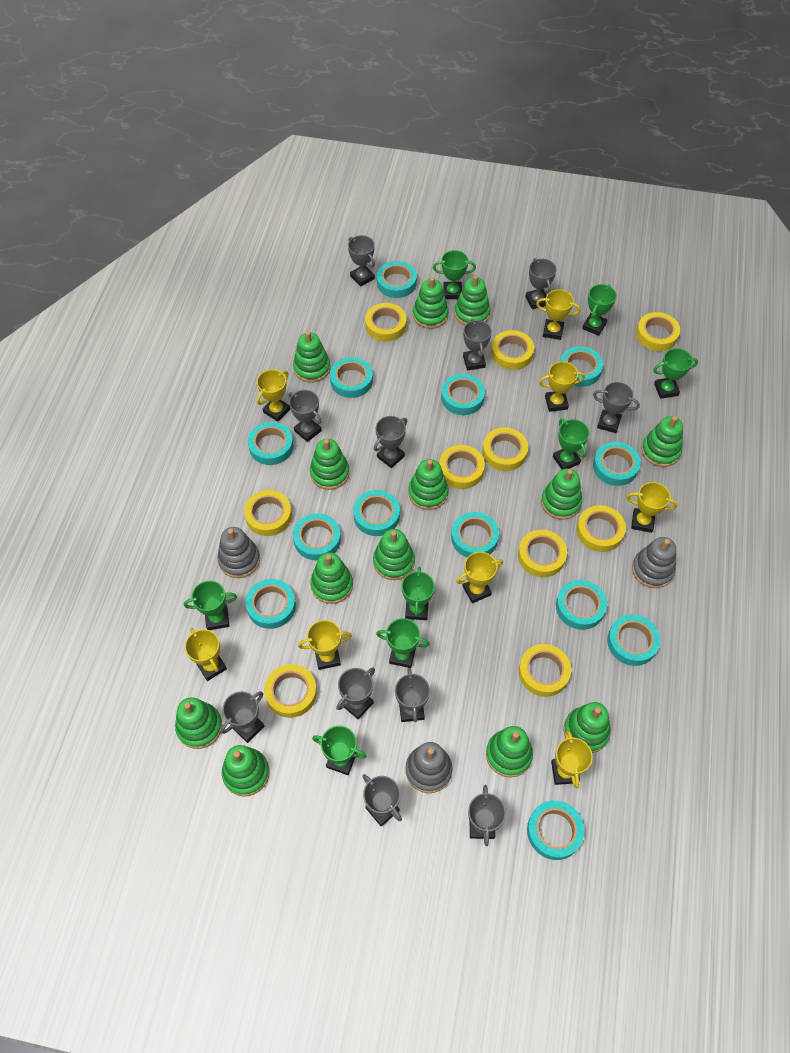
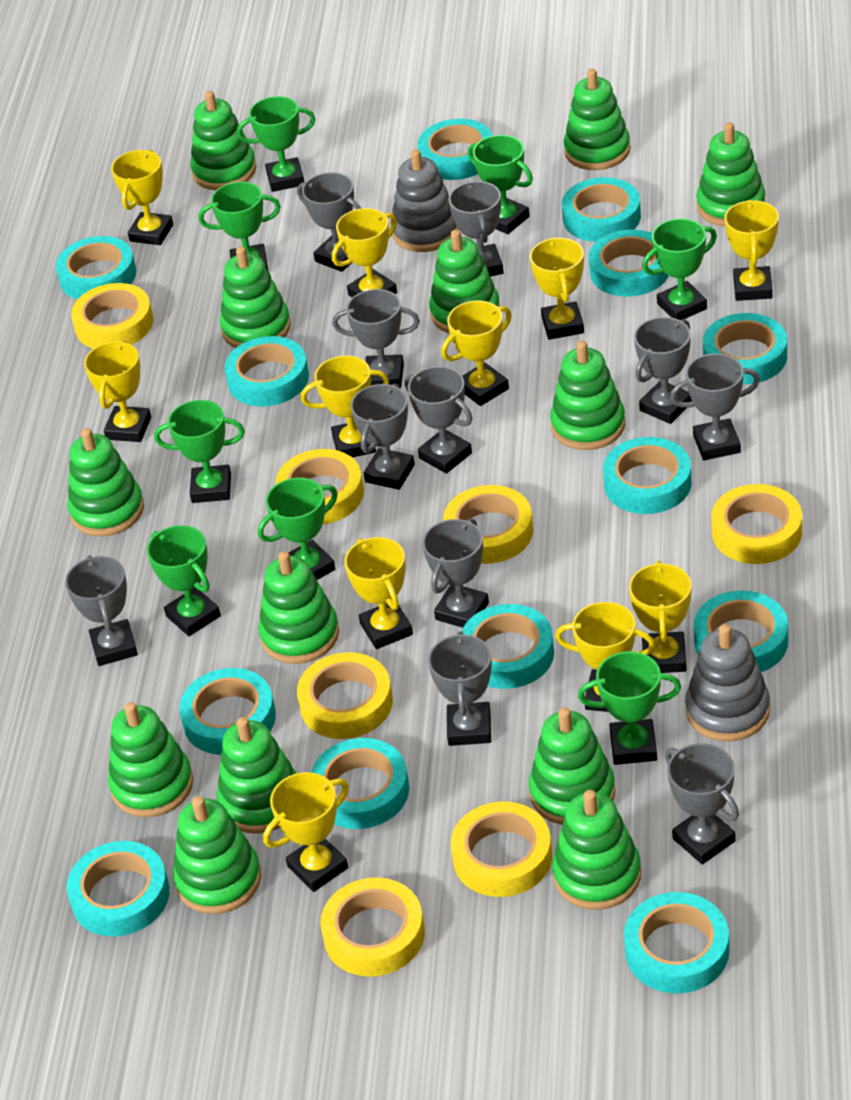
grey stacking toy: [217,527,260,578] [406,742,452,793] [632,537,676,588] = 3 -> [391,149,459,252] [685,624,770,742] = 2
yellow tape: [244,490,292,536] [264,664,317,718] [365,303,406,342] [439,445,485,489] [482,428,528,471] [491,330,534,370] [518,530,567,577] [519,644,571,697] [577,505,626,552] [636,312,680,351] = 10 -> [71,283,153,349] [275,449,364,525] [297,652,393,739] [320,877,425,977] [443,485,533,564] [451,802,552,897] [711,484,802,564] = 7
yellow trophy: [185,628,227,681] [257,369,290,422] [298,620,352,670] [456,552,503,603] [536,289,580,340] [539,361,585,412] [551,730,593,789] [627,482,677,533] = 8 -> [84,340,151,442] [111,150,173,245] [263,772,349,892] [301,356,389,458] [332,208,397,298] [344,537,413,649] [441,301,512,406] [530,238,584,340] [555,602,656,712] [629,561,692,673] [724,200,779,301] = 11

